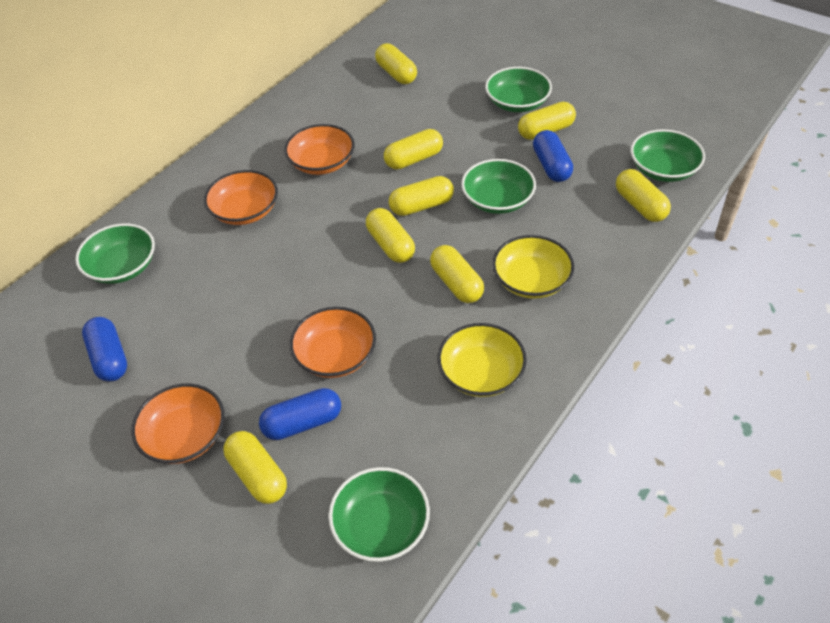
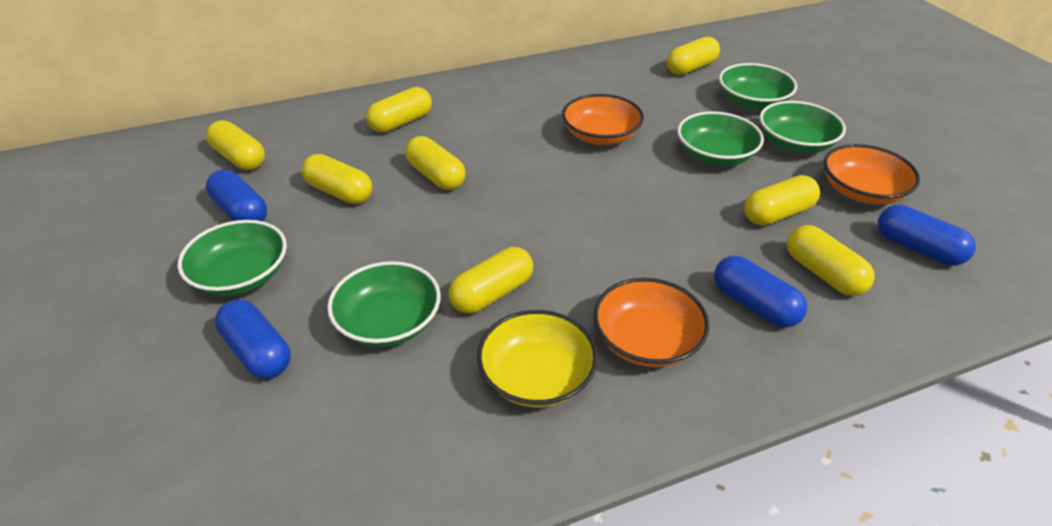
blue capsule: [82,317,127,382] [259,388,341,440] [533,130,573,182] = 3 -> [206,170,267,221] [215,299,291,379] [714,256,807,328] [878,205,976,266] = 4
orange bowl: [131,383,225,464] [204,170,278,225] [284,124,355,175] [290,307,376,378] = 4 -> [562,94,644,145] [594,278,709,367] [824,144,920,205] = 3
yellow bowl: [437,323,527,397] [492,235,574,299] = 2 -> [477,310,598,407] = 1

